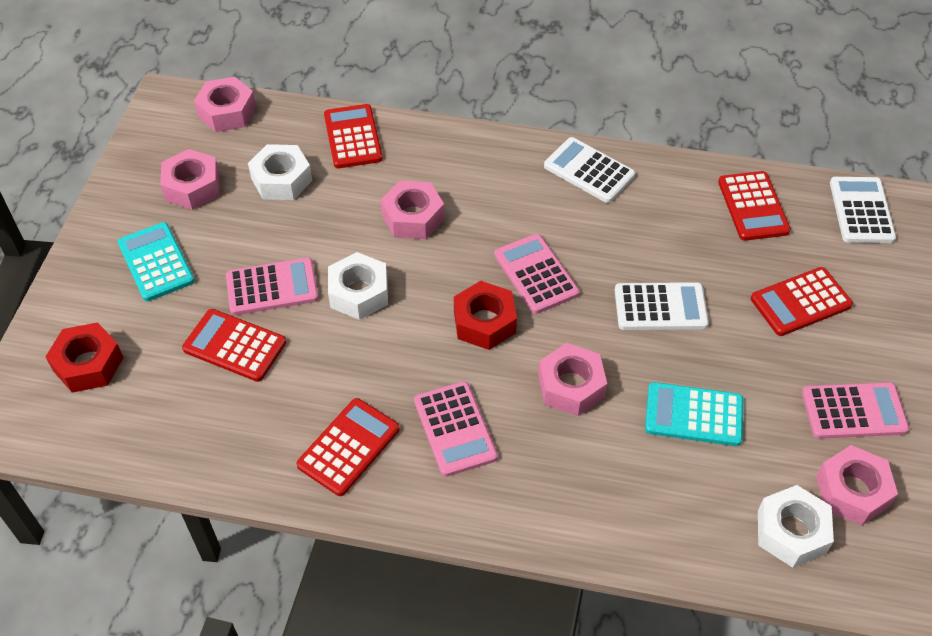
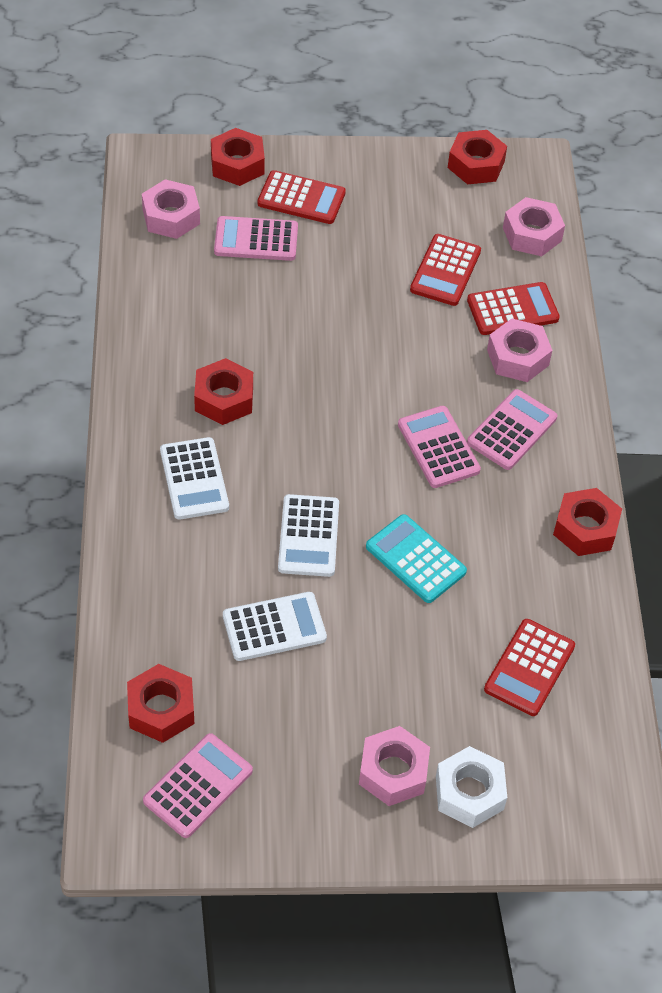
pink nut: [160,149,220,210] [194,77,256,132] [381,181,444,239] [538,343,607,416] [816,445,898,526] = 5 -> [142,179,200,239] [359,726,430,806] [487,319,552,382] [503,197,565,256] = 4
red calculator: [182,309,286,382] [296,398,400,496] [324,104,383,168] [718,171,791,241] [751,267,853,336] = 5 -> [257,170,346,224] [410,234,481,306] [467,282,560,335] [484,619,575,716] = 4
red nut: [45,322,124,393] [454,281,517,350] = 2 -> [127,664,194,743] [194,358,253,425] [211,128,265,186] [448,130,507,185] [553,488,622,556] = 5
turquoise calculator: [118,222,195,301] [645,382,743,446] = 2 -> [366,514,467,603] = 1
white nut: [248,144,312,200] [328,252,388,320] [758,485,834,568] = 3 -> [436,746,507,828] = 1

